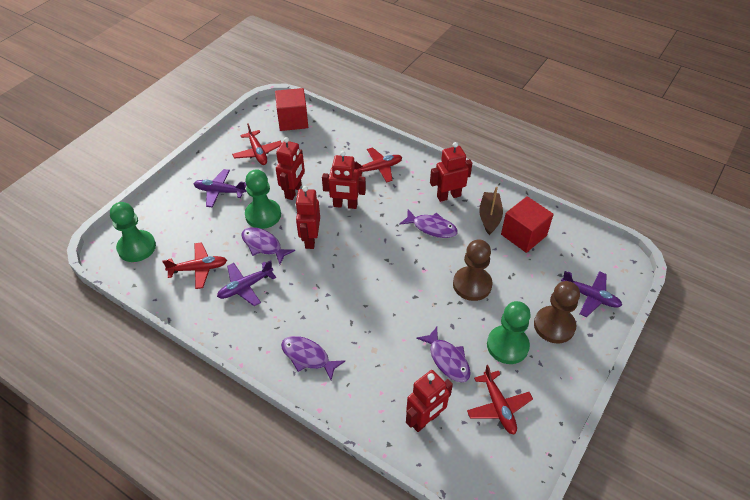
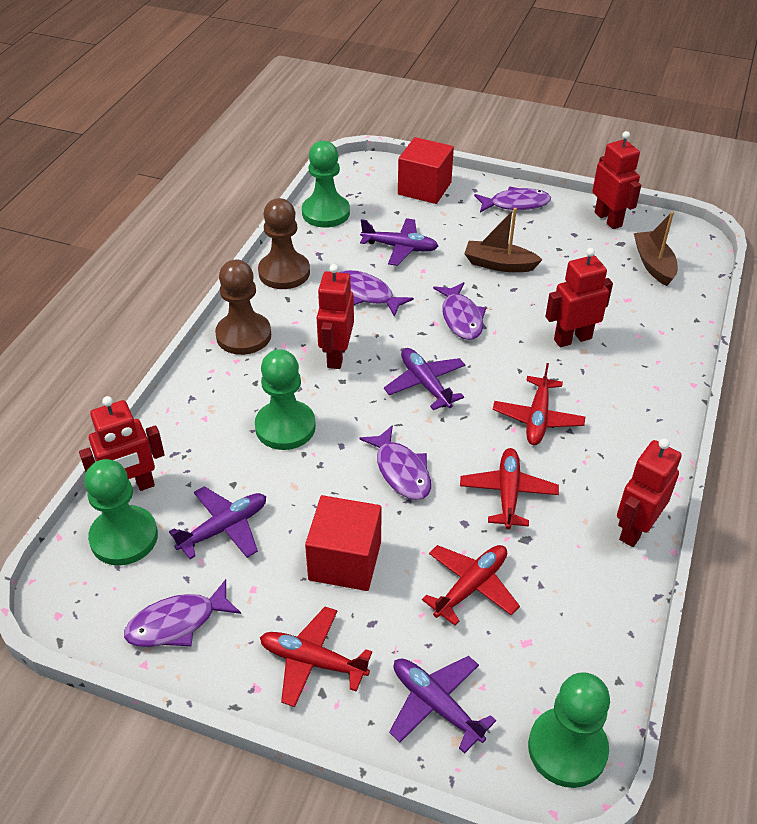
brown boat: [479,187,503,235] = 1 -> [464,208,543,272] [634,212,677,286] = 2
green pawn: [110,202,156,262] [245,169,281,229] [487,301,531,364] = 3 -> [85,459,158,565] [255,349,316,450] [302,141,350,228] [528,672,610,788] = 4
purple fish: [242,227,295,264] [281,336,345,380] [399,209,458,238] [416,327,471,382] = 4 -> [124,579,241,647] [339,270,414,317] [359,425,431,500] [433,282,486,340] [474,186,551,213] = 5
purple plane: [194,169,247,208] [217,260,276,306] [561,271,622,317] = 3 -> [169,486,266,559] [360,218,438,266] [384,348,465,410] [389,656,496,754] = 4

